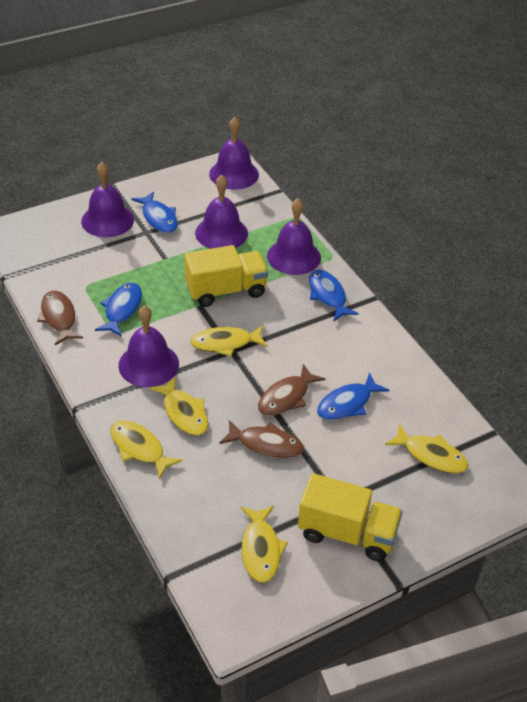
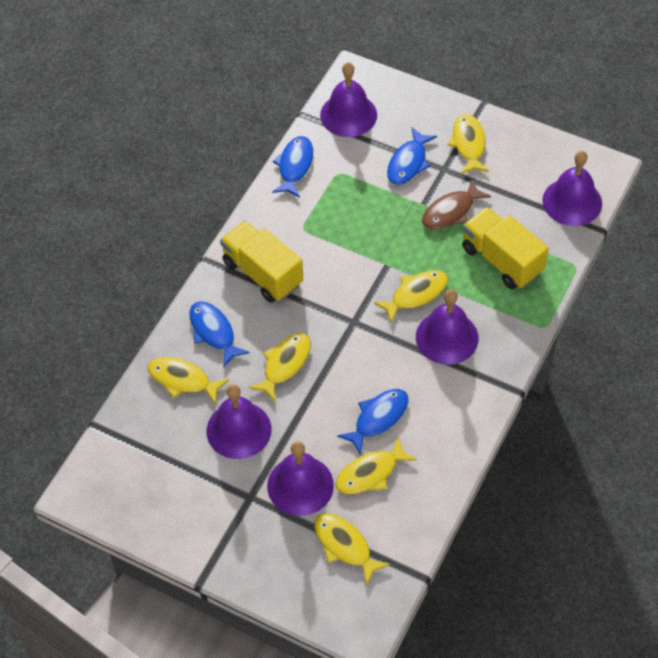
brown fish: [37,291,83,345] [219,420,304,458] [258,364,325,416] = 3 -> [422,179,491,229] = 1
yellow fish: [110,420,183,480] [150,376,208,436] [190,326,268,357] [241,506,288,583] [385,424,468,473] = 5 -> [148,357,229,405] [249,333,311,402] [314,513,390,586] [335,436,417,495] [374,270,448,323] [447,114,489,174] = 6

